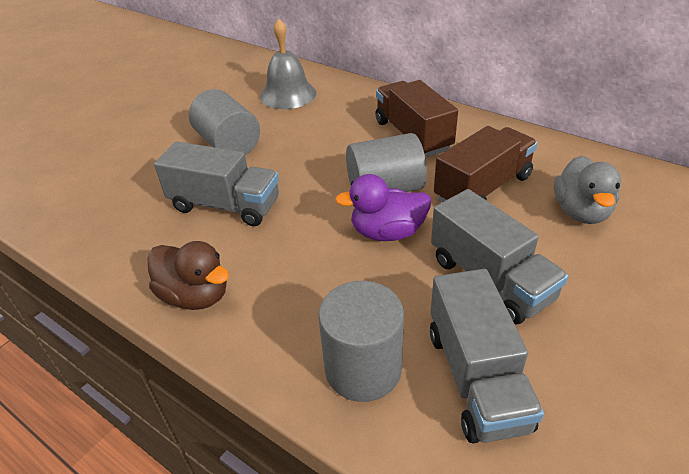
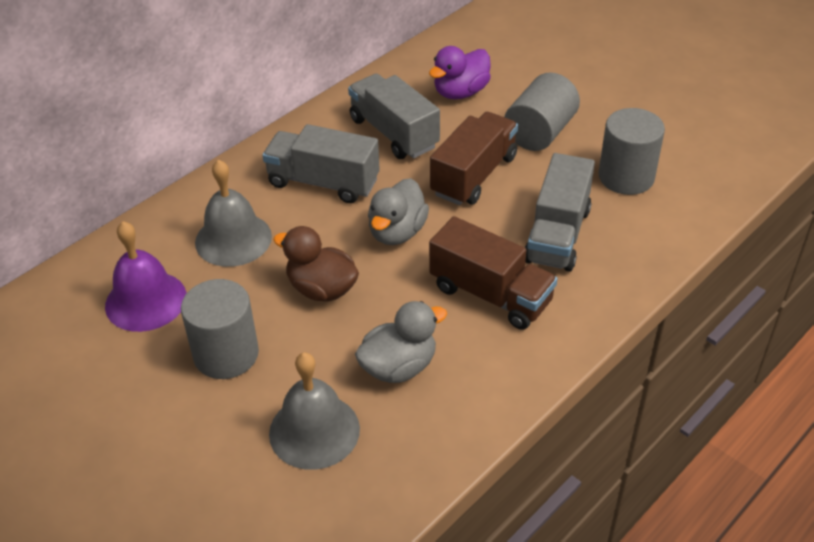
grey bell: [260,18,316,109] = 1 -> [195,159,272,267] [269,352,360,470] = 2
grey duck: [554,155,621,224] = 1 -> [355,301,447,383] [368,178,429,245] = 2
purple bell: none = 0 -> [105,221,187,332] = 1

